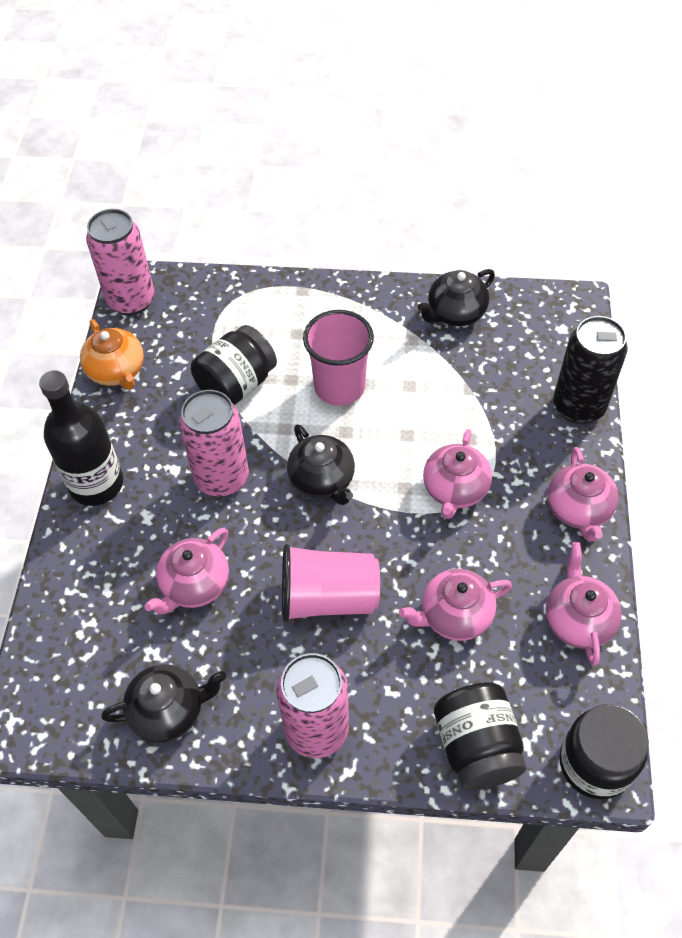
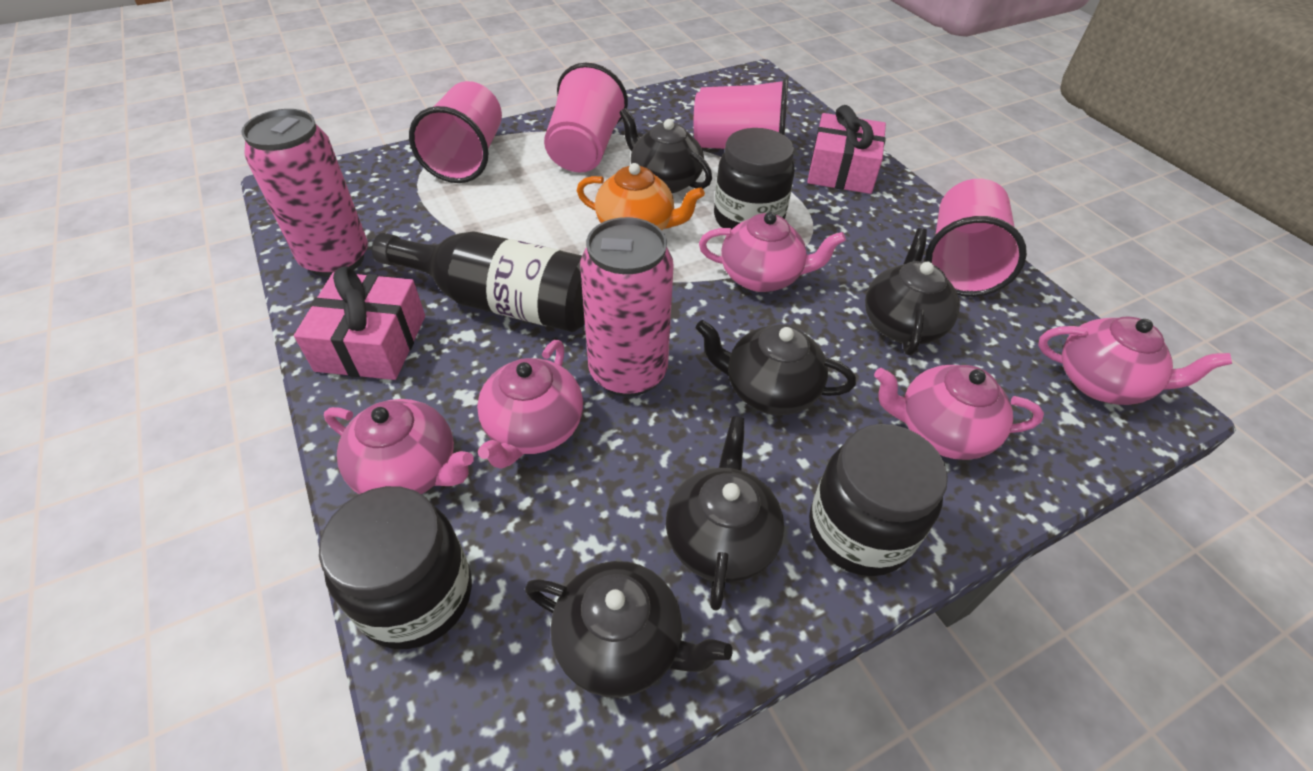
black can: [553,316,628,424] = 1 -> none = 0
black teapot: [101,664,227,742] [287,424,355,505] [418,269,495,326] = 3 -> [525,561,733,698] [619,108,712,193] [666,416,784,611] [696,320,856,415] [865,228,960,355] = 5
pink can: [86,209,155,316] [179,390,249,497] [276,653,349,758] = 3 -> [241,109,368,277] [580,217,674,397] = 2
pink cup: [282,544,380,622] [303,310,374,406] = 2 -> [409,81,502,183] [544,63,628,172] [694,78,788,149] [925,179,1027,297] = 4
pink gift: none = 0 -> [294,267,425,380] [807,105,886,194] = 2

